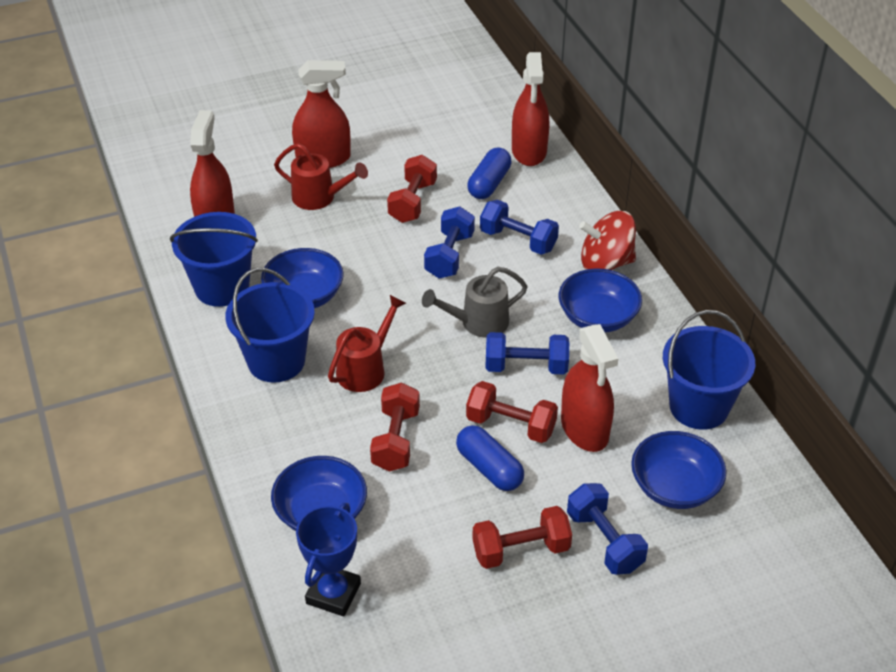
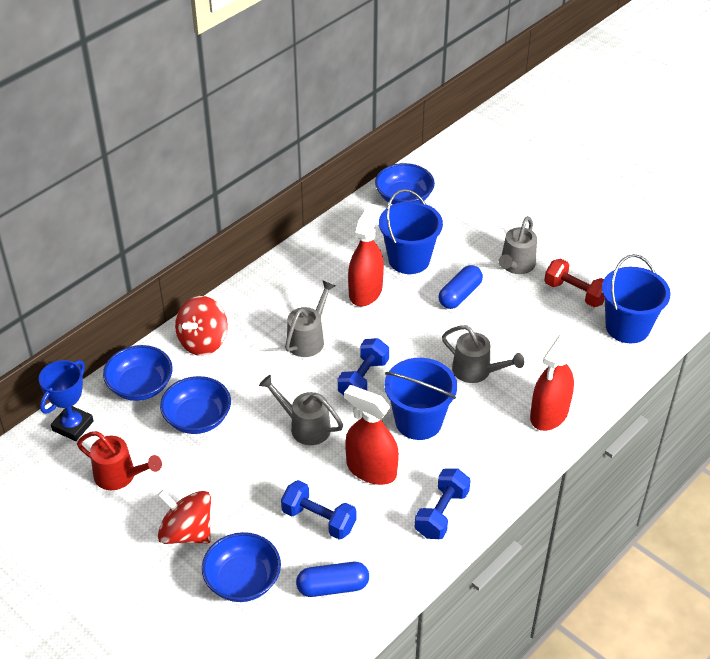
blue dumbbell: [424,206,475,279] [480,200,559,255] [485,332,569,374] [567,483,648,575] = 4 -> [281,480,356,540] [338,338,389,395] [415,468,471,539] = 3
grey watering can: [422,267,528,338] = 1 -> [259,375,343,445] [285,280,335,357] [442,325,524,383] [498,216,537,274] = 4
red dumbbell: [370,382,420,471] [387,155,437,223] [466,381,558,443] [472,506,572,569] = 4 -> [544,258,605,307] = 1
red spinning top: [579,211,636,270] = 1 -> [157,490,211,544] [175,296,228,356] = 2
red spray bottle: [190,110,235,217] [292,60,351,168] [512,52,549,166] [561,324,618,452] = 4 -> [344,385,399,485] [348,203,384,306] [530,334,574,431] = 3
red watering can: [274,143,368,210] [328,295,406,392] = 2 -> [77,431,162,490] = 1

